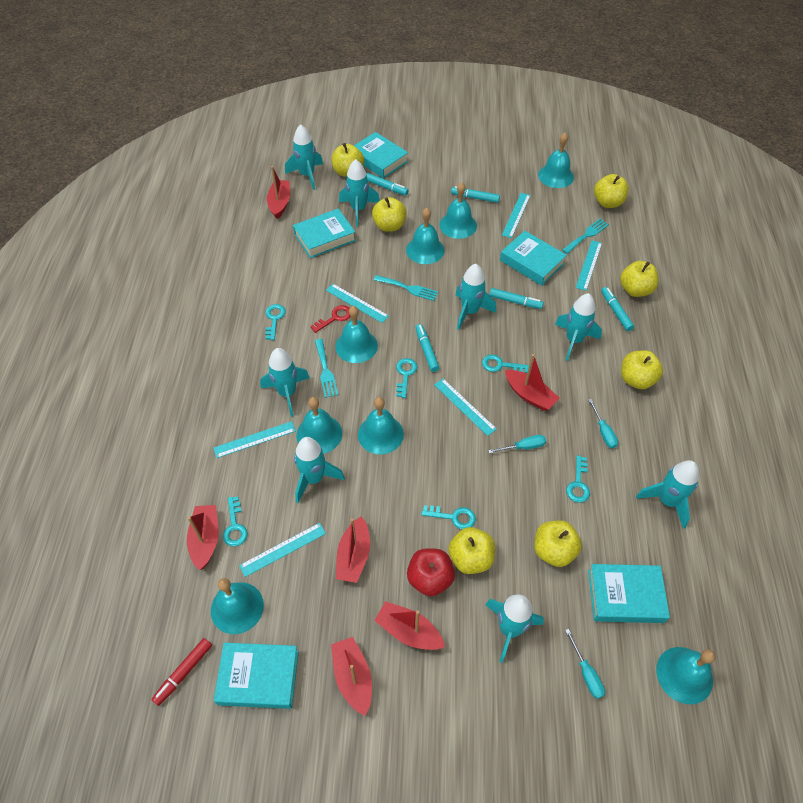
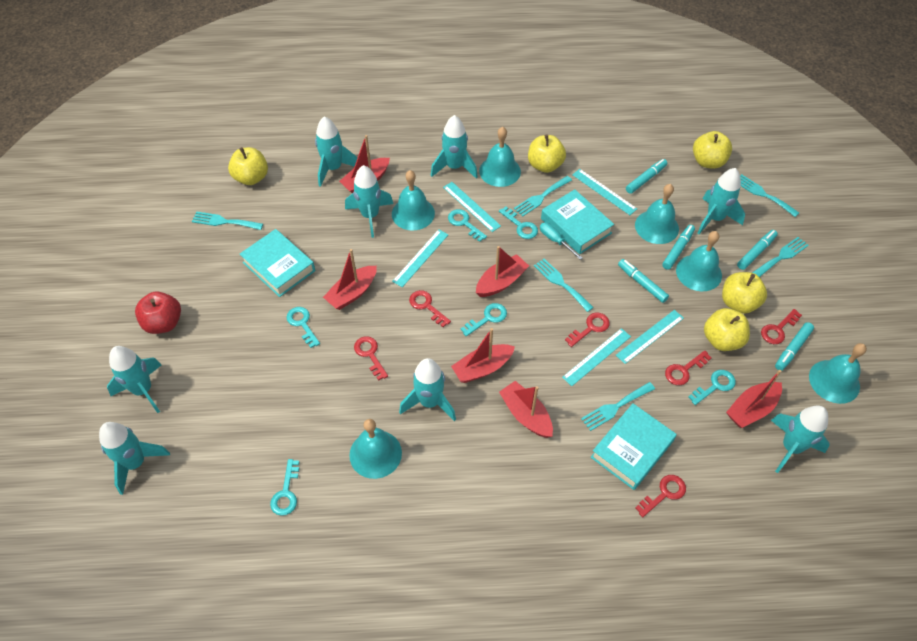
red key: [310,305,351,333] = 1 -> [354,336,388,381] [409,290,451,327] [565,313,610,347] [635,475,686,517] [665,350,711,385] [761,309,802,344] = 6
red marker: [151,638,212,706] = 1 -> none = 0
turquoise bell: [211,578,264,634] [296,397,342,454] [335,306,378,363] [358,397,404,454] [406,208,445,264] [439,182,477,239] [538,133,574,188] [656,647,716,704] = 8 -> [349,419,402,479] [392,170,435,231] [479,127,521,187] [635,184,679,244] [676,231,722,291] [809,343,867,404] = 6
turquoise book: [214,643,299,709] [293,208,356,258] [354,132,408,178] [500,231,567,286] [588,564,670,623] = 5 -> [240,229,315,297] [541,189,614,254] [591,403,676,490] = 3
turquoise fork: [315,339,338,398] [374,275,438,301] [562,219,609,254] = 3 -> [191,211,263,230] [514,176,572,217] [534,259,594,312] [581,382,655,431] [740,174,799,217] [752,237,809,277] = 6
turquoise ruler: [213,421,296,458] [239,523,326,577] [326,283,389,323] [434,379,497,436] [502,193,531,238] [576,240,602,291] = 6 -> [392,229,449,287] [443,182,501,232] [562,328,631,386] [572,169,637,215] [616,310,684,364] = 5
turquoise screwdriver: [488,435,546,453] [565,629,605,699] [588,399,618,448] = 3 -> [540,223,582,260] = 1
yellow apple: [332,143,364,177] [372,197,407,232] [448,527,495,574] [534,520,582,567] [594,174,629,208] [620,261,658,297] [621,350,663,389] = 7 -> [228,147,268,185] [528,135,566,173] [693,131,732,169] [704,308,750,351] [722,272,767,314] = 5

